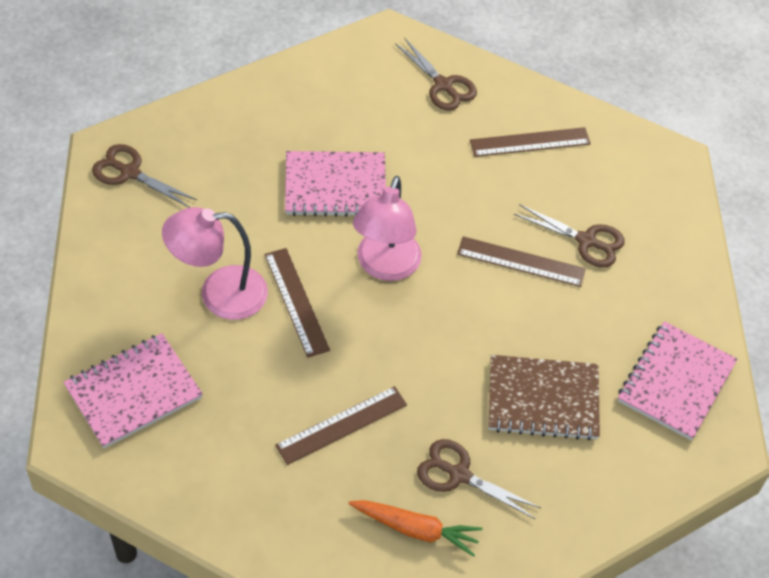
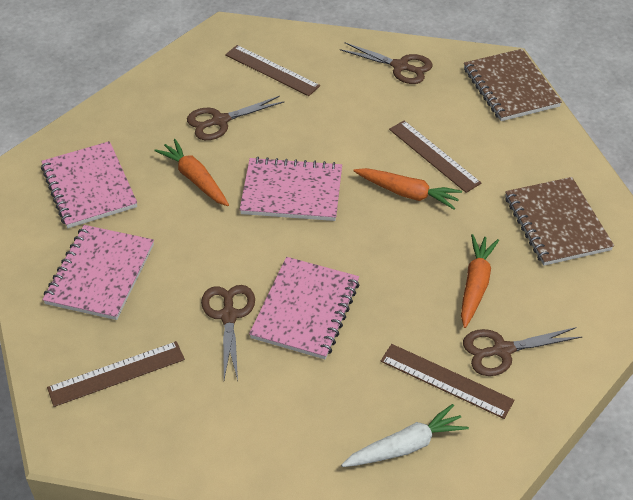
brown notebook: [489,355,600,441] = 1 -> [464,49,562,121] [505,177,614,266] = 2
orange carrot: [348,500,483,557] = 1 -> [154,139,229,206] [353,168,462,210] [461,234,499,328] = 3
pink lamp: [162,207,268,320] [353,176,422,281] = 2 -> none = 0
pink notebook: [64,333,203,448] [285,151,386,217] [618,321,737,440] = 3 -> [41,141,137,228] [42,225,154,320] [239,157,342,221] [249,257,360,359] = 4
white carrot: none = 0 -> [341,404,469,467] = 1

